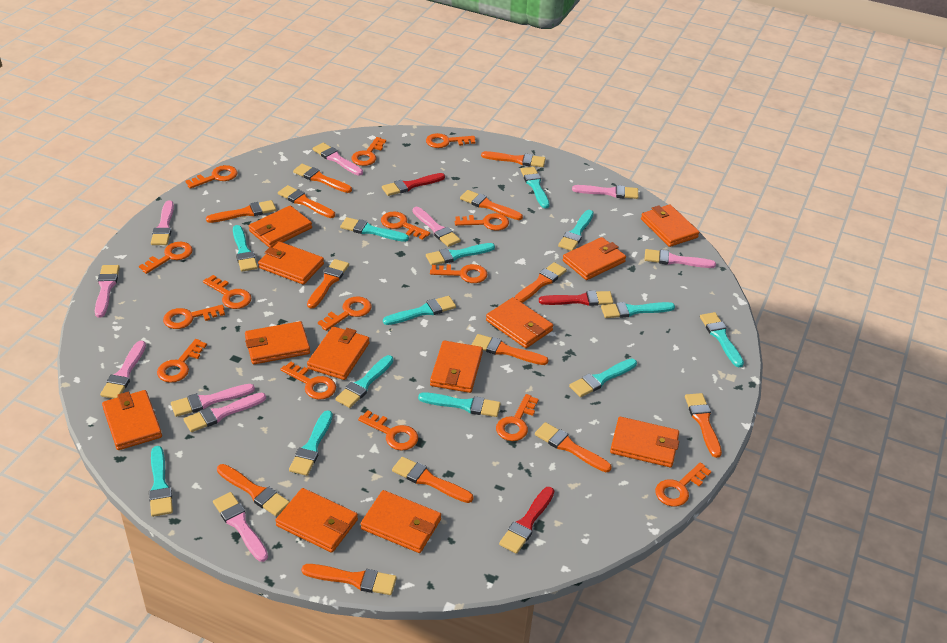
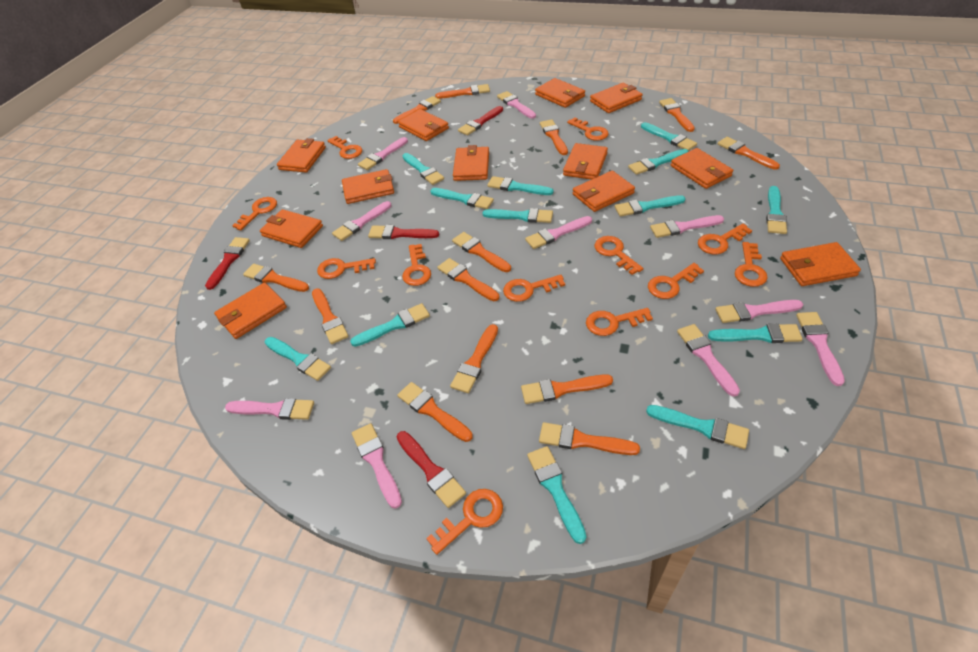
orange key: [139,242,193,274] [157,339,207,383] [163,305,225,329] [186,165,237,189] [203,275,252,309] [281,361,336,400] [318,296,372,331] [352,137,386,166] [358,410,418,451] [381,211,430,240] [426,133,475,148] [430,264,488,283] [455,213,509,231] [496,394,539,441] [655,463,711,507] = 15 -> [232,197,277,230] [317,258,376,279] [327,136,362,159] [402,244,431,286] [426,489,503,555] [503,275,565,302] [567,117,609,141] [586,308,653,336] [594,236,643,275] [648,263,704,299] [698,223,752,254] [735,242,768,287] = 12
red brush: [382,173,445,196] [499,487,554,554] [539,290,613,306] = 3 -> [205,237,250,290] [368,225,439,239] [397,431,466,508] [458,106,503,135] = 4

